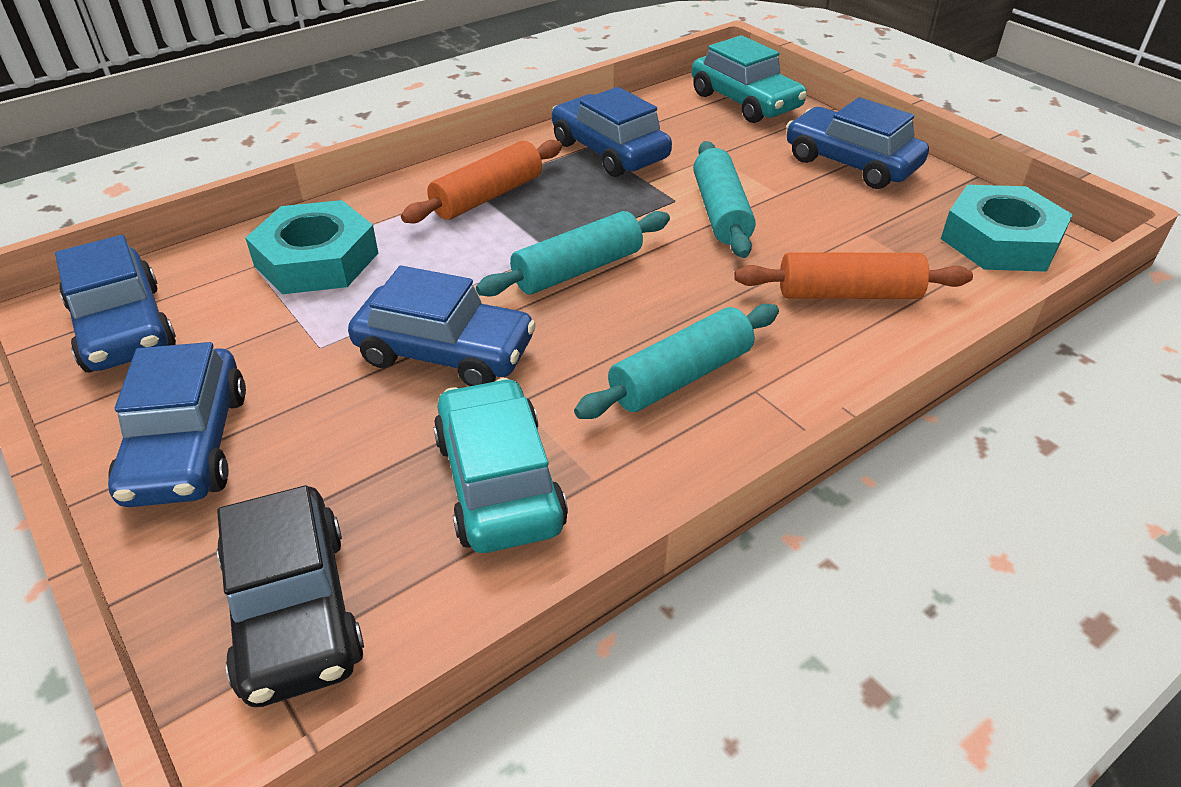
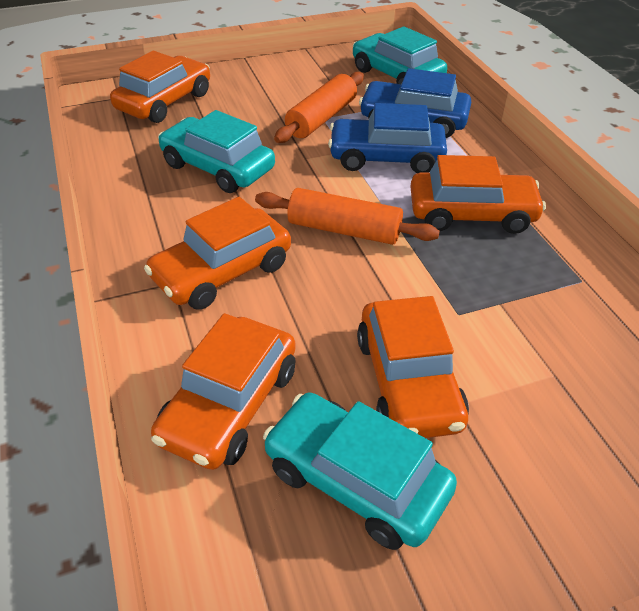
black car: [217,485,364,707] = 1 -> none = 0
blue car: [55,235,176,372] [108,342,246,507] [348,266,536,386] [552,87,672,177] [786,97,929,189] = 5 -> [328,103,447,173] [359,68,471,138] = 2
orange car: none = 0 -> [110,51,210,123] [144,197,291,310] [151,313,296,470] [357,296,469,438] [410,155,546,234] = 5
turquoise car: [433,378,568,553] [692,35,807,123] = 2 -> [158,110,275,193] [263,392,457,550] [353,26,447,84] = 3
turquoise nut: [245,200,378,294] [941,185,1073,272] = 2 -> none = 0
turquoise rolling pin: [476,211,670,297] [574,304,779,419] [693,141,756,258] = 3 -> none = 0

